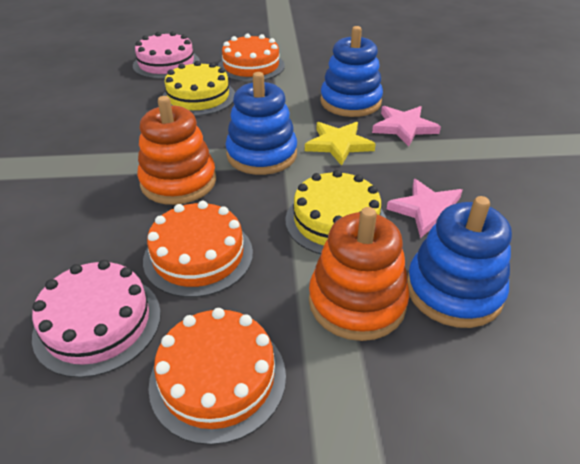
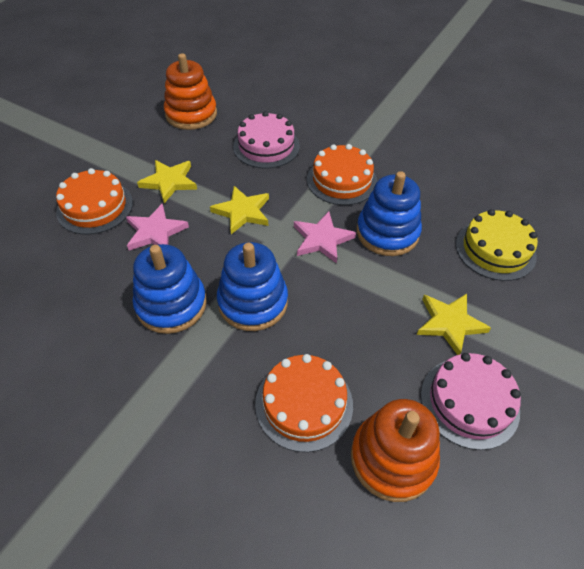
yellow cake: [162,61,235,116] [285,170,386,254] = 2 -> [456,209,538,281] = 1
yellow star: [305,122,376,166] = 1 -> [137,160,197,203] [210,186,269,234] [417,294,491,355] = 3

